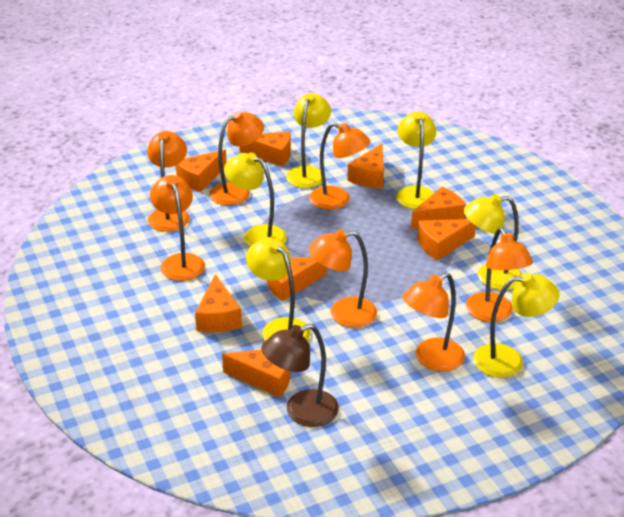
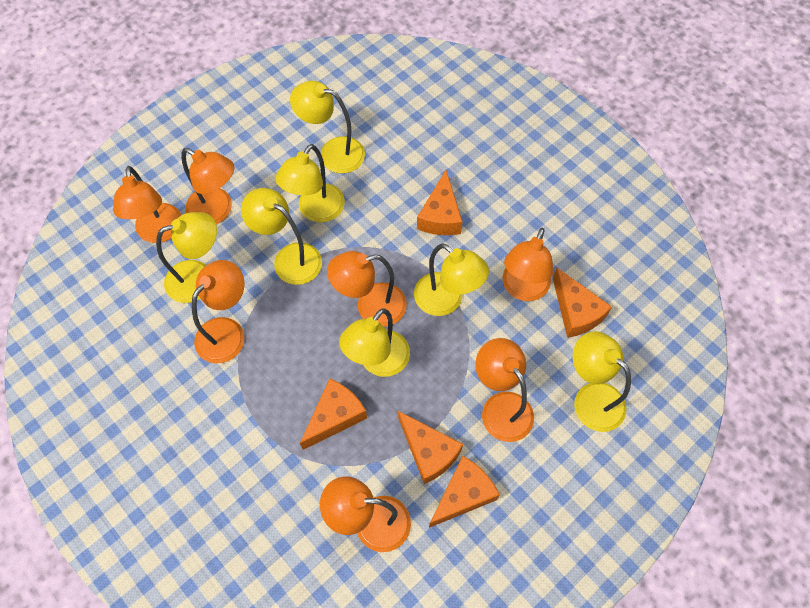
brown lamp: [261,324,339,427] = 1 -> none = 0
orange cheese: [176,149,227,192] [195,274,242,332] [222,349,291,398] [239,131,291,167] [266,257,326,302] [347,144,384,189] [411,187,466,229] [417,219,476,260] = 8 -> [300,378,367,450] [398,411,463,484] [417,170,463,235] [429,456,500,528] [553,268,612,338] = 5
yellow lamp: [224,152,287,247] [246,238,310,341] [286,93,331,188] [396,112,436,209] [464,194,522,290] [473,273,559,378] = 6 -> [156,212,217,303] [241,188,322,285] [275,144,345,223] [290,81,365,174] [339,308,410,377] [414,243,489,316] [573,331,631,432] = 7

